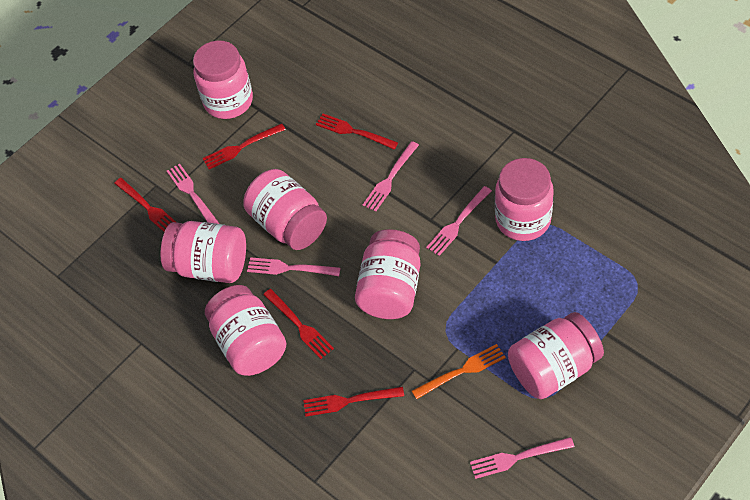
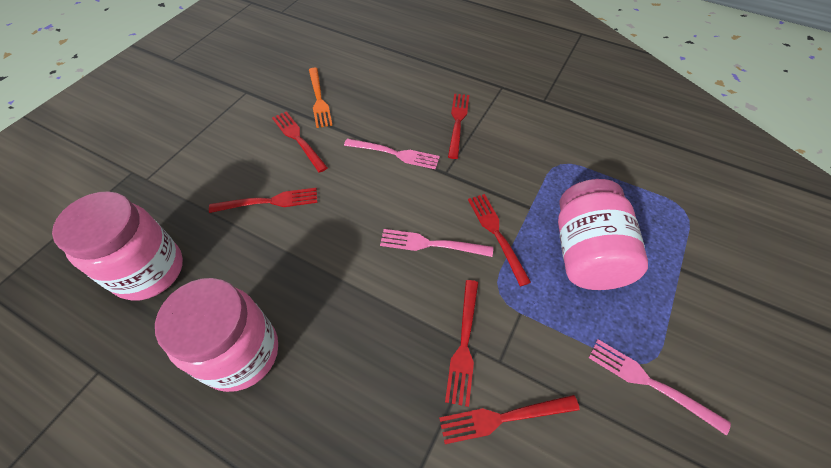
pink fork: [167,164,220,224] [247,257,341,276] [362,141,419,212] [426,186,492,256] [470,437,574,479] = 5 -> [344,139,440,169] [380,229,493,257] [589,339,731,435] = 3
pink jar: [160,221,246,283] [193,41,253,119] [205,285,286,376] [243,169,327,250] [355,229,421,319] [495,158,554,241] [508,312,604,399] = 7 -> [52,191,183,301] [155,278,278,392] [558,179,648,290] = 3
red fork: [114,178,176,232] [203,123,286,169] [263,289,334,359] [303,387,404,417] [316,114,398,150] = 5 -> [209,188,317,213] [272,111,328,173] [439,395,580,444] [445,280,478,407] [448,94,469,159] [468,194,531,286] = 6

